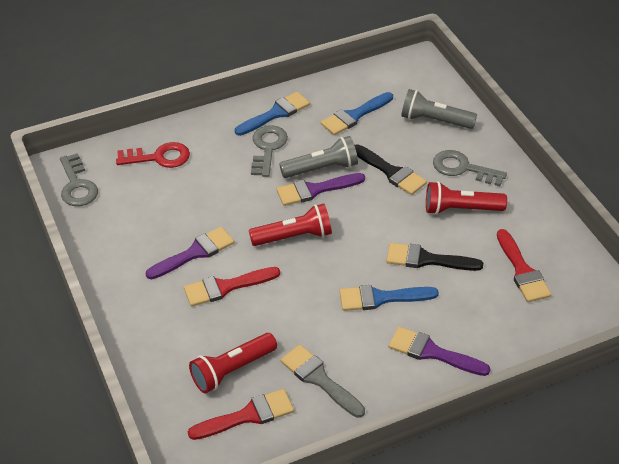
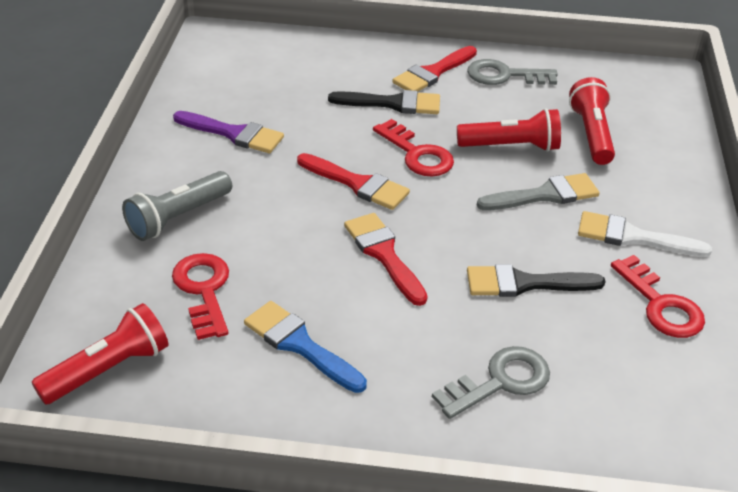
blue brush: [235,92,310,136] [321,92,393,135] [340,285,439,311] = 3 -> [244,301,367,393] = 1
grey flashlight: [279,136,358,178] [401,89,477,129] = 2 -> [122,171,232,241] = 1
grey key: [60,153,98,206] [251,125,288,177] [433,150,507,186] = 3 -> [432,346,550,419] [467,59,558,85] = 2
purple brush: [145,227,234,279] [276,173,365,206] [388,326,490,376] = 3 -> [173,111,284,153] = 1
red key: [116,142,190,168] = 1 -> [172,253,229,340] [373,119,454,176] [611,255,705,338] = 3
white brush: none = 0 -> [578,211,712,257] = 1

